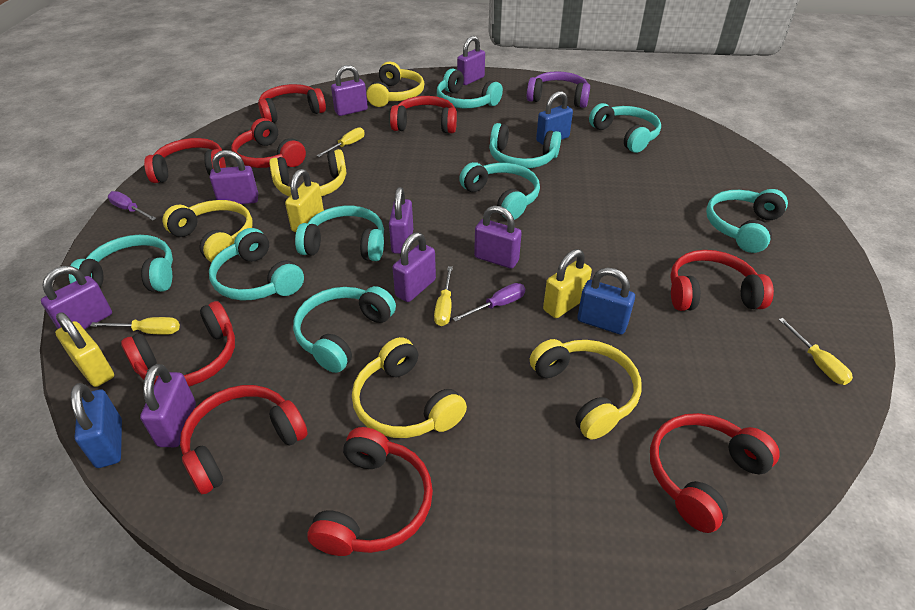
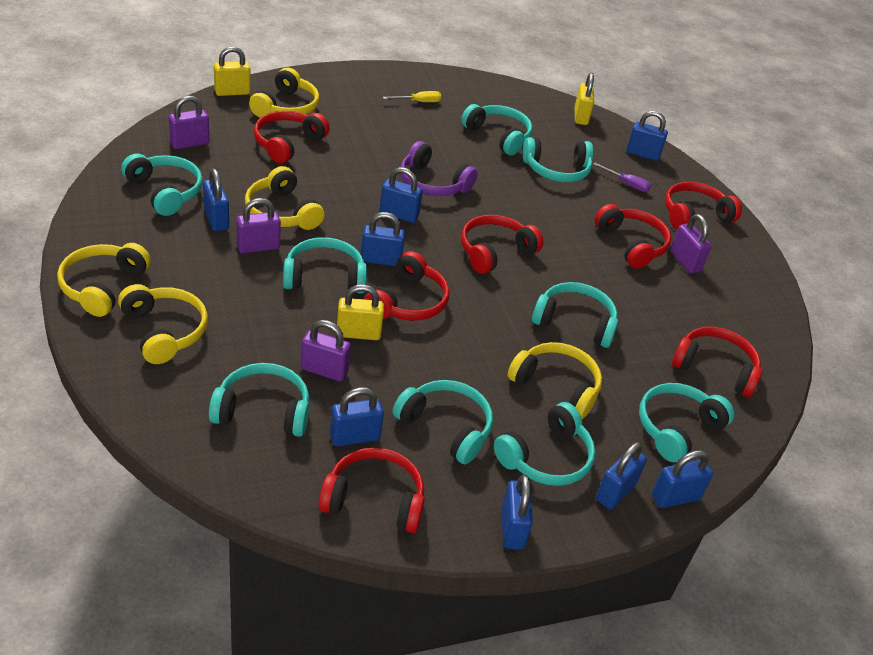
blue padlock: [71,383,122,468] [536,91,573,145] [577,268,635,335] = 3 -> [203,168,229,231] [330,387,384,447] [361,212,405,266] [380,167,423,223] [501,474,533,550] [596,442,647,509] [626,111,668,161] [652,450,713,508] = 8
purple padlock: [41,266,112,329] [140,364,196,447] [210,150,258,204] [331,65,368,116] [389,187,413,254] [392,232,436,302] [457,36,485,85] [474,206,522,269] = 8 -> [169,96,209,149] [236,198,281,254] [301,320,351,382] [670,214,712,273] = 4
purple screwdriver: [108,191,156,221] [453,283,525,322] = 2 -> [593,162,651,192] = 1
red headphones: [121,301,235,386] [144,138,226,183] [180,385,308,494] [231,118,306,168] [258,84,326,123] [307,427,433,556] [390,96,457,133] [650,413,780,533] [670,250,774,311] = 9 -> [254,111,330,164] [319,447,425,533] [365,251,450,321] [461,215,544,274] [595,204,671,269] [665,181,742,230] [672,326,762,397] = 7
yellow screwdriver: [90,317,180,335] [317,127,365,157] [434,266,453,326] [778,318,853,385] = 4 -> [383,91,441,102] = 1

